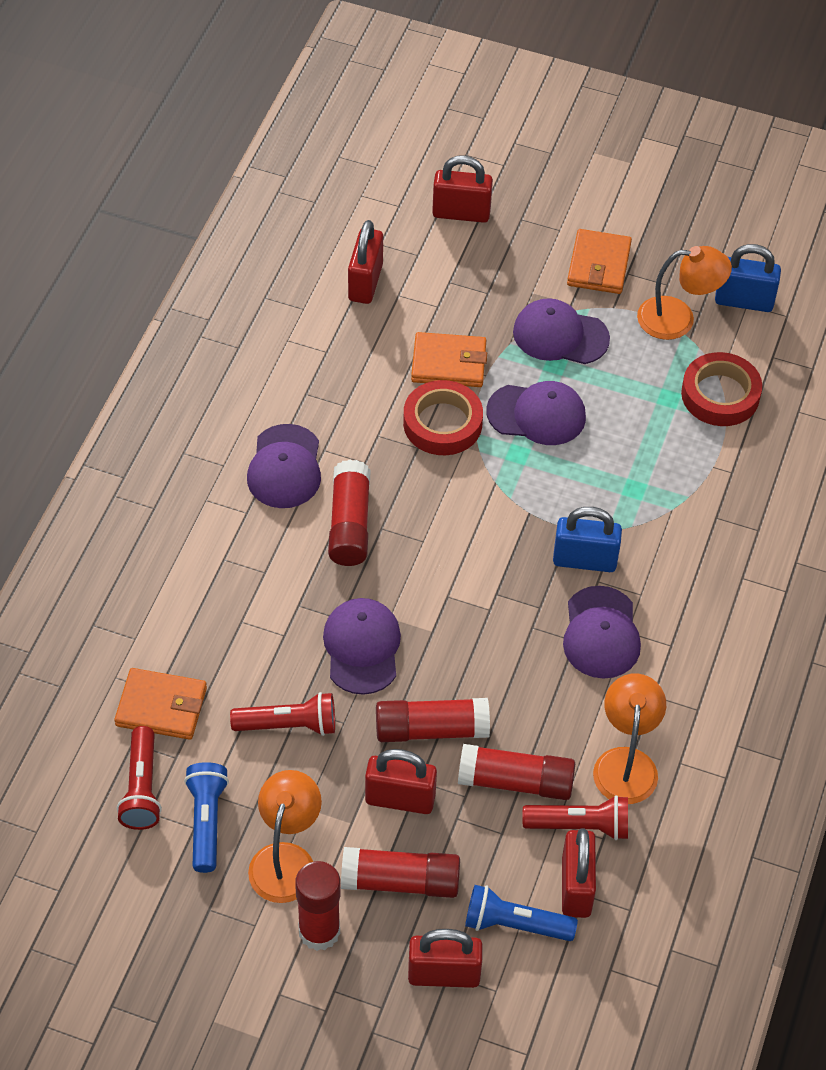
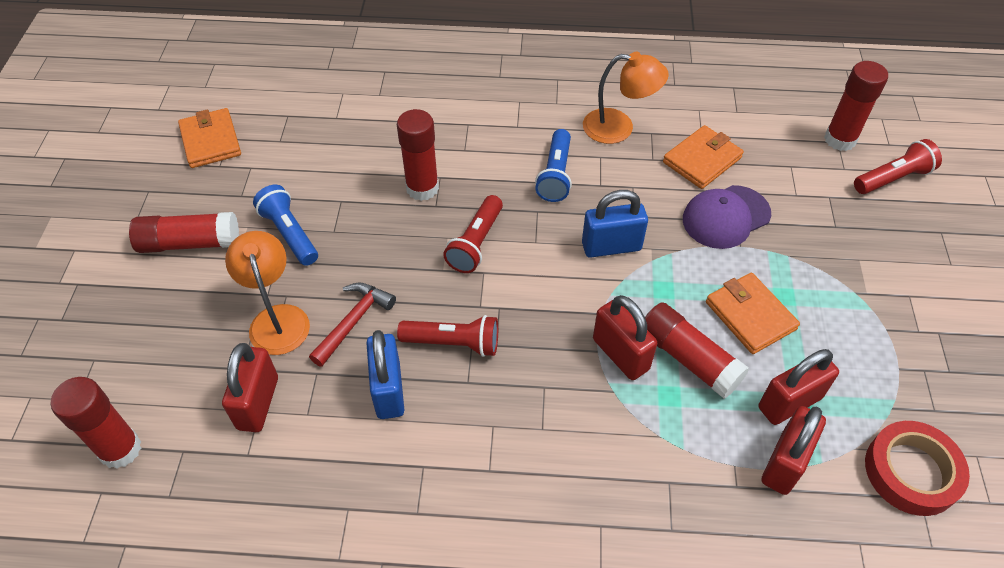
orange lamp: [248,770,322,903] [593,674,666,804] [637,246,732,340] = 3 -> [225,231,310,355] [583,52,669,144] = 2
purple cap: [247,424,321,508] [323,598,401,695] [486,381,586,445] [513,298,610,364] [563,586,641,679] = 5 -> [683,185,771,249] = 1
red hammer: none = 0 -> [309,283,396,367] = 1
red padlock: [348,220,383,304] [365,749,437,814] [408,929,483,988] [432,155,493,223] [562,828,596,918] = 5 -> [222,343,278,432] [593,295,657,380] [759,349,839,425] [762,406,826,495] = 4
red tape: [403,380,483,455] [681,352,762,426] = 2 -> [865,421,970,516] = 1

